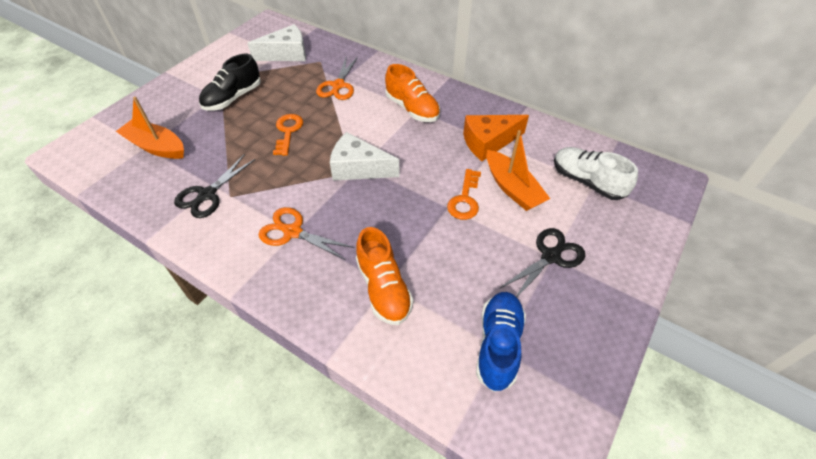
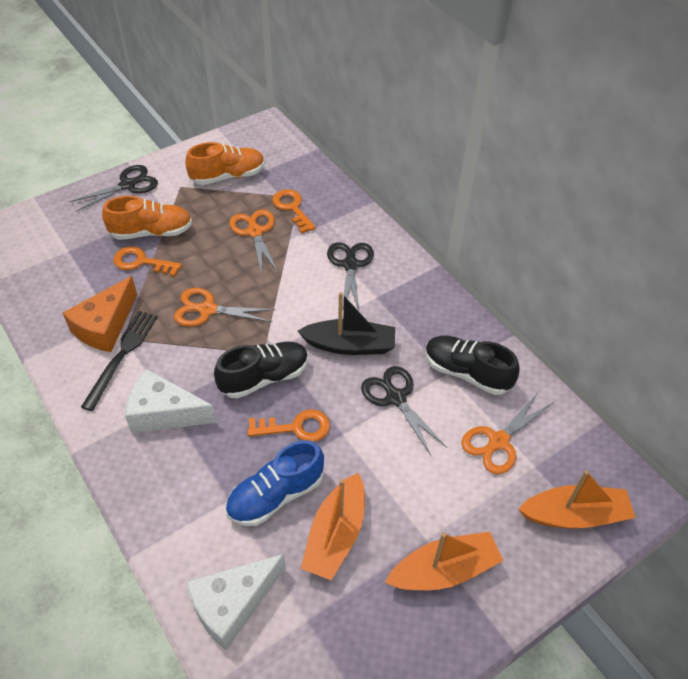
black boat: none = 0 -> [298,292,395,355] = 1
black fork: none = 0 -> [81,311,158,411] = 1
black scissors: [174,154,256,218] [499,228,585,297] = 2 -> [69,165,158,212] [327,242,374,311] [361,366,447,455] = 3
black shoe: [199,54,261,111] = 1 -> [214,341,308,399] [425,336,520,395] = 2
orange boat: [116,97,184,159] [486,130,550,211] = 2 -> [301,473,365,580] [385,531,504,590] [518,470,636,528] = 3
orange key: [273,114,303,156] [447,169,481,220] = 2 -> [113,246,182,277] [247,409,330,442] [272,189,316,233] = 3
orange scissors: [259,207,354,260] [316,57,358,100] = 2 -> [174,288,276,327] [229,209,278,274] [462,393,553,474] = 3
white shoe: [554,147,638,200] = 1 -> none = 0

